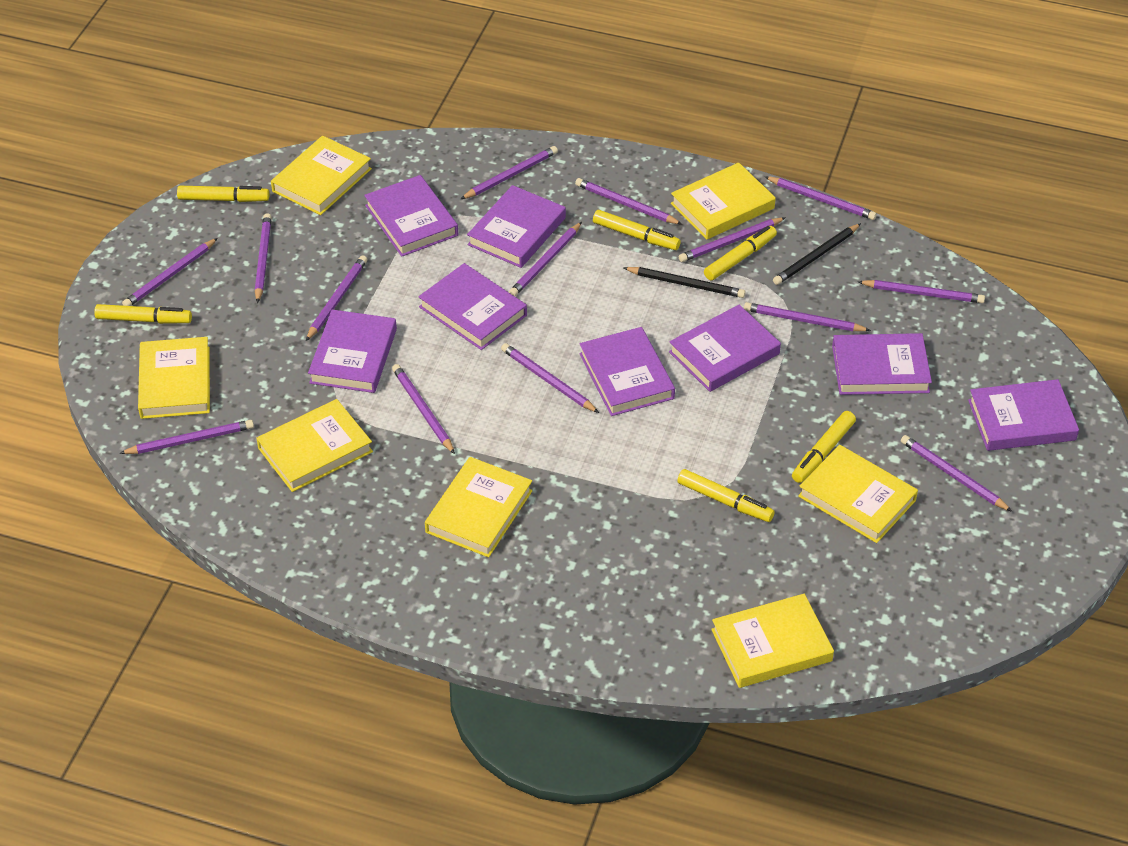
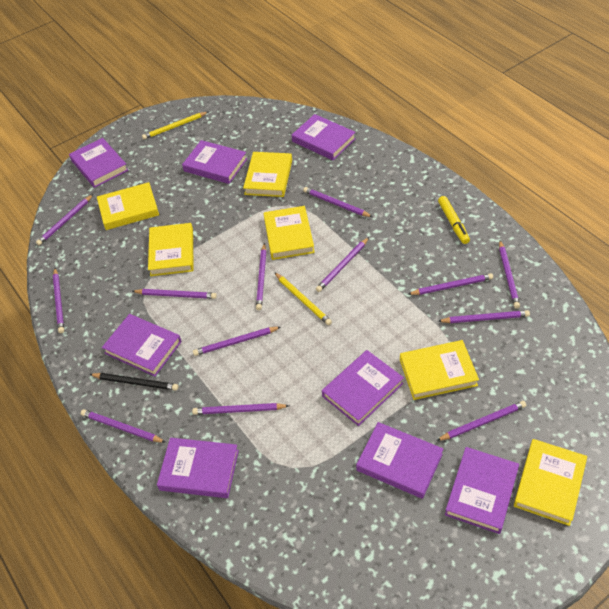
black pencil: [623,267,746,298] [773,223,861,285] = 2 -> [89,373,178,391] = 1
purple pencil: [119,420,254,454] [122,238,218,306] [255,213,272,303] [306,255,367,341] [392,364,455,454] [461,146,558,199] [501,343,599,413] [509,222,582,296] [575,178,682,224] [679,217,786,262] [744,302,871,331] [764,176,877,220] [858,280,985,303] [901,435,1012,512] = 14 -> [36,194,93,245] [53,268,64,333] [81,409,166,443] [132,289,217,299] [192,403,289,415] [193,327,281,356] [256,243,266,310] [303,187,372,217] [316,237,369,292] [408,273,493,295] [436,401,526,441] [438,310,530,323] [499,241,520,309] = 13
yellow book: [138,337,210,419] [256,399,373,492] [271,136,372,215] [425,457,532,557] [671,163,776,240] [711,594,834,688] [798,445,918,543] = 7 -> [97,182,159,230] [148,223,194,276] [243,152,292,197] [264,206,315,260] [400,340,479,400] [514,439,587,526] = 6
yellow marker: [94,304,192,324] [177,186,269,202] [593,210,681,250] [677,469,775,522] [704,226,777,281] [792,411,856,483] = 6 -> [438,196,470,244] = 1
yellow pencil: none = 0 -> [142,112,208,139] [274,272,332,325] = 2

